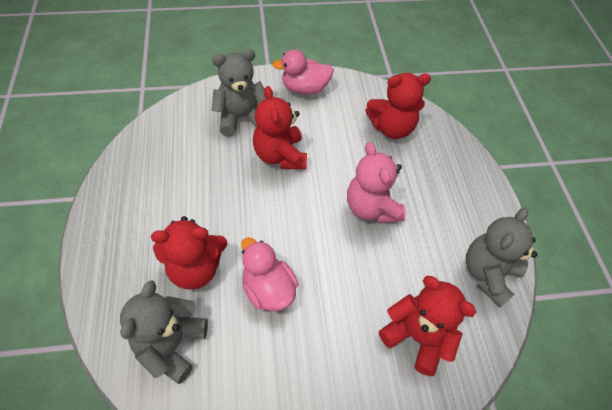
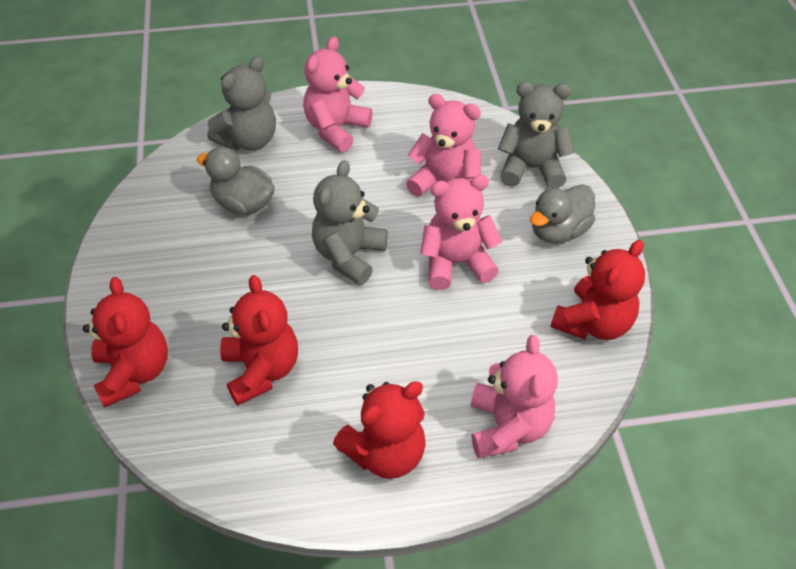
grey duck: none = 0 -> [197,147,275,215] [530,184,595,244] = 2
pink duck: [241,237,298,311] [272,49,334,95] = 2 -> none = 0
pink teddy bear: [347,142,406,223] = 1 -> [303,37,373,152] [406,94,481,197] [420,175,502,290] [471,335,558,458] = 4

